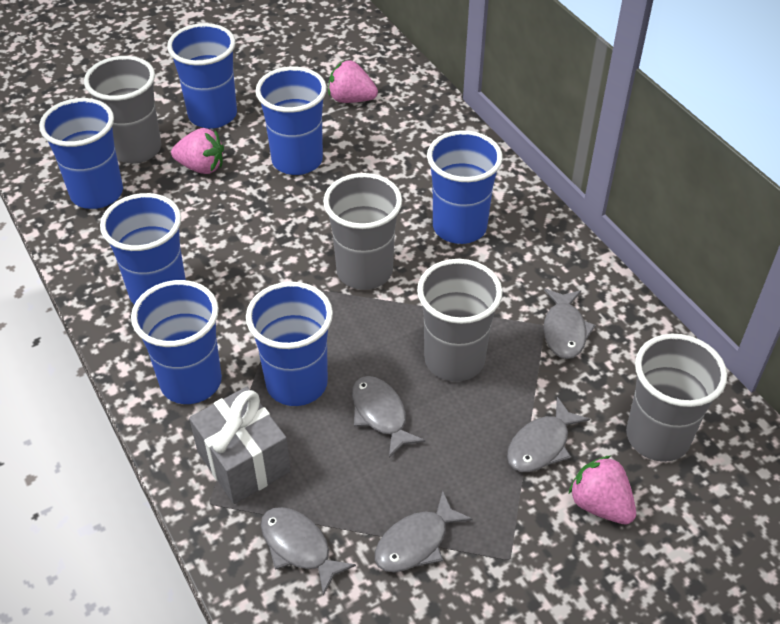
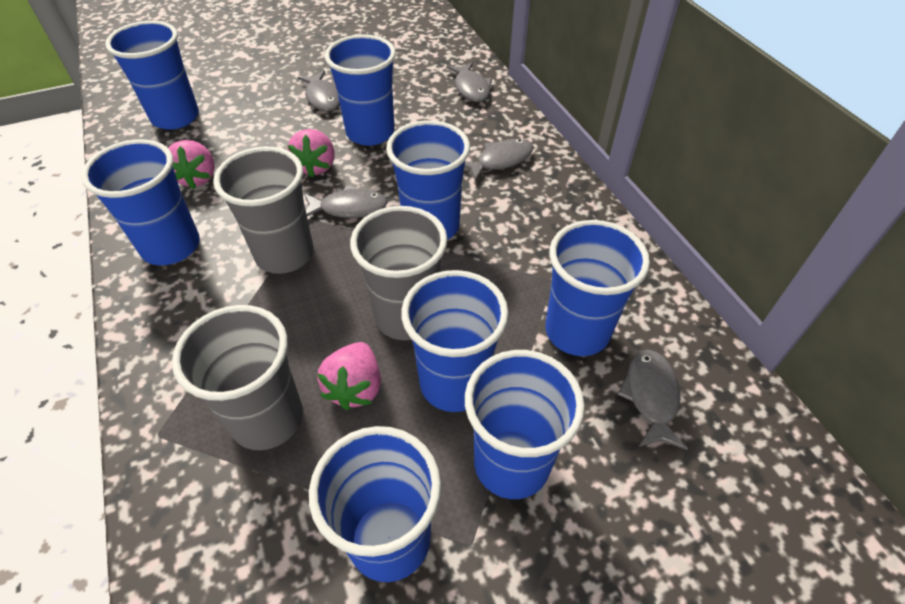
blue cup: [39,98,123,209] [100,193,186,304] [131,280,222,404] [167,23,237,129] [246,282,333,406] [255,67,327,175] [427,130,503,244] = 7 -> [81,139,200,265] [105,21,199,130] [309,426,441,582] [325,34,396,146] [386,120,470,239] [401,270,509,412] [465,350,585,499] [545,220,650,356] = 8
grey cup: [84,56,161,163] [323,173,402,290] [417,259,503,382] [626,334,727,462] = 4 -> [172,305,303,450] [213,147,313,274] [350,206,448,340] = 3
grey gift: [189,387,291,504] = 1 -> none = 0

